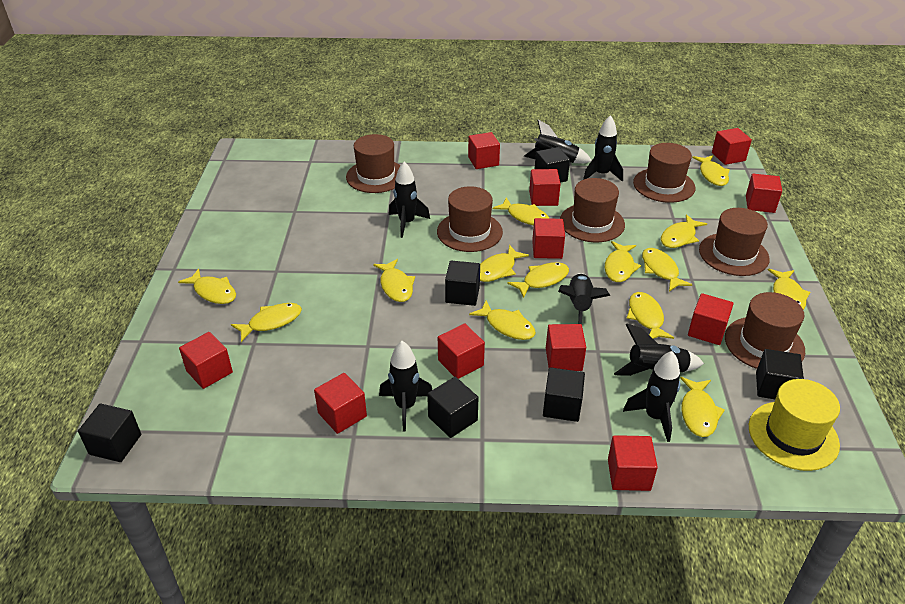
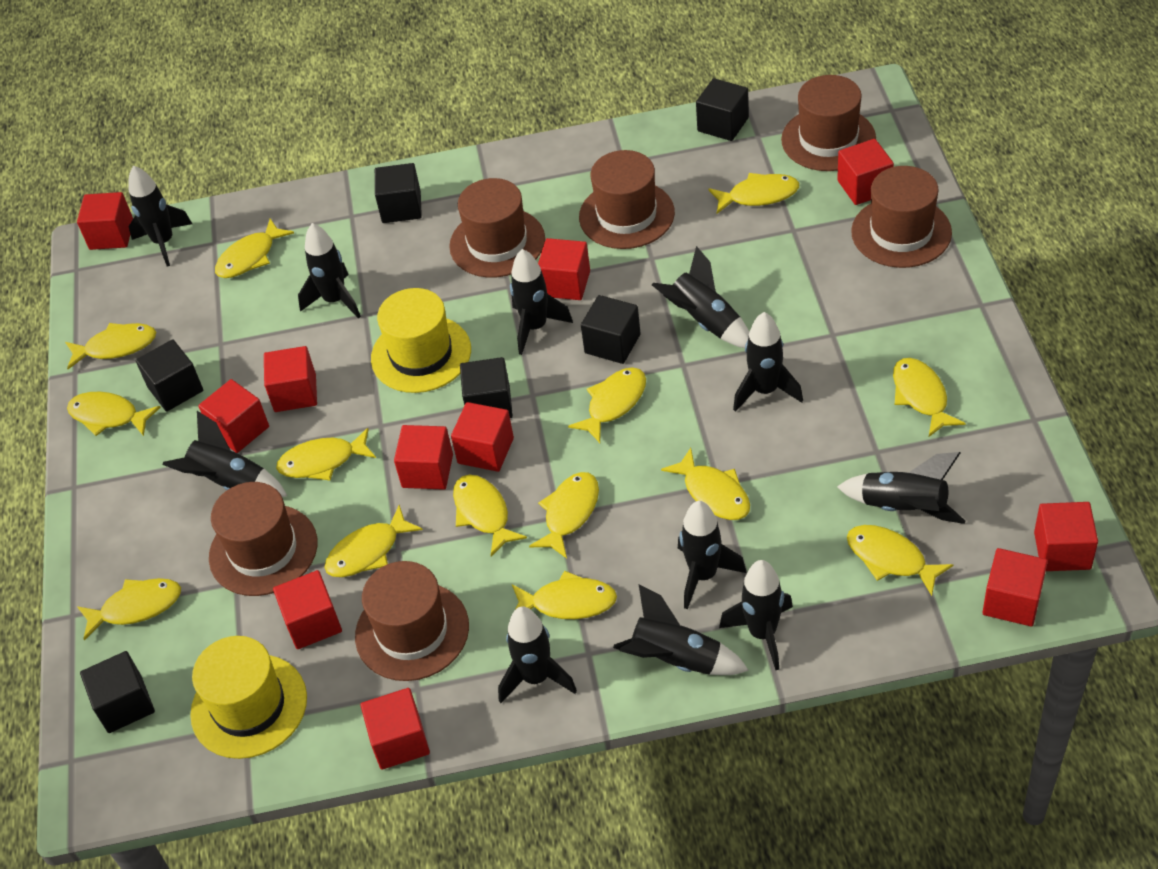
black rocket: [379,341,432,431] [389,162,430,238] [524,120,592,163] [558,273,610,324] [583,115,623,182] [614,324,704,376] [623,351,680,442] = 7 -> [129,165,192,267] [163,411,287,497] [298,223,361,319] [498,606,577,703] [510,249,573,355] [613,584,749,675] [652,246,749,348] [678,501,746,609] [719,560,793,670] [733,312,803,412] [837,452,965,524] = 11
yellow hat: [749,379,840,471] = 1 -> [190,636,307,759] [371,288,471,393] = 2

